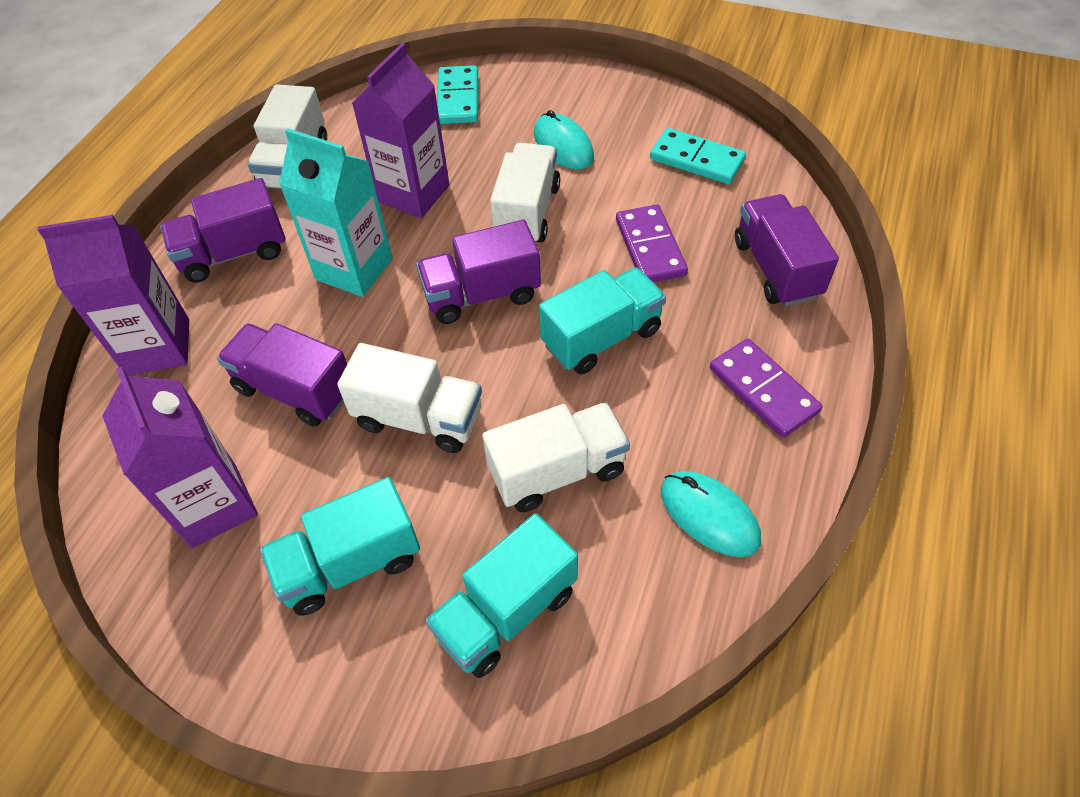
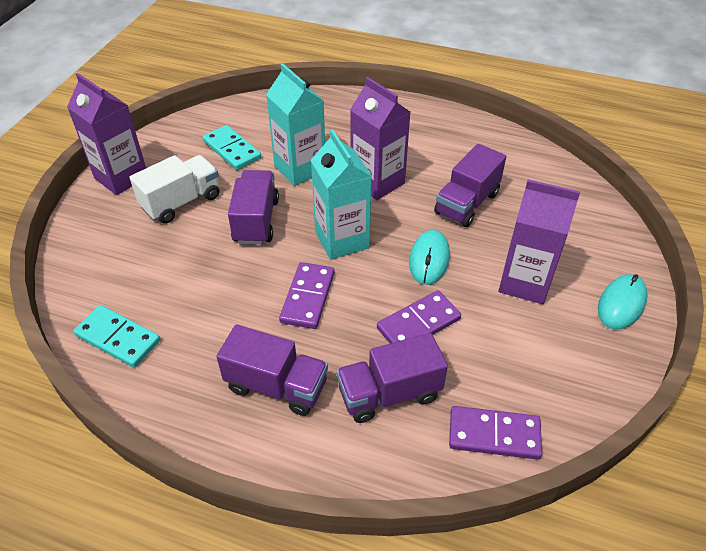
purple domino: [616,204,688,283] [710,338,823,438] = 2 -> [279,262,334,329] [377,290,461,343] [449,406,542,460] = 3
turquoise carton: [279,128,393,297] = 1 -> [266,64,325,186] [311,129,372,260] = 2
turquoise truck: [260,477,420,616] [425,513,578,678] [539,267,666,375] = 3 -> none = 0
white truck: [248,84,327,189] [337,343,482,453] [482,402,630,512] [490,143,560,243] = 4 -> [129,155,219,224] = 1

